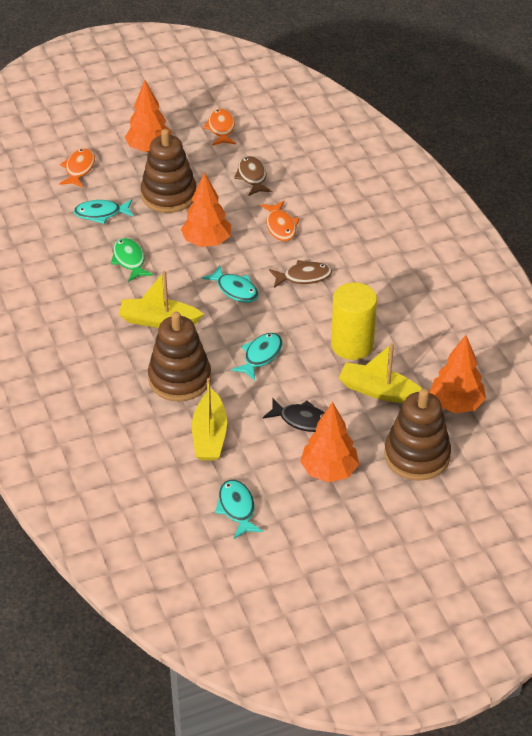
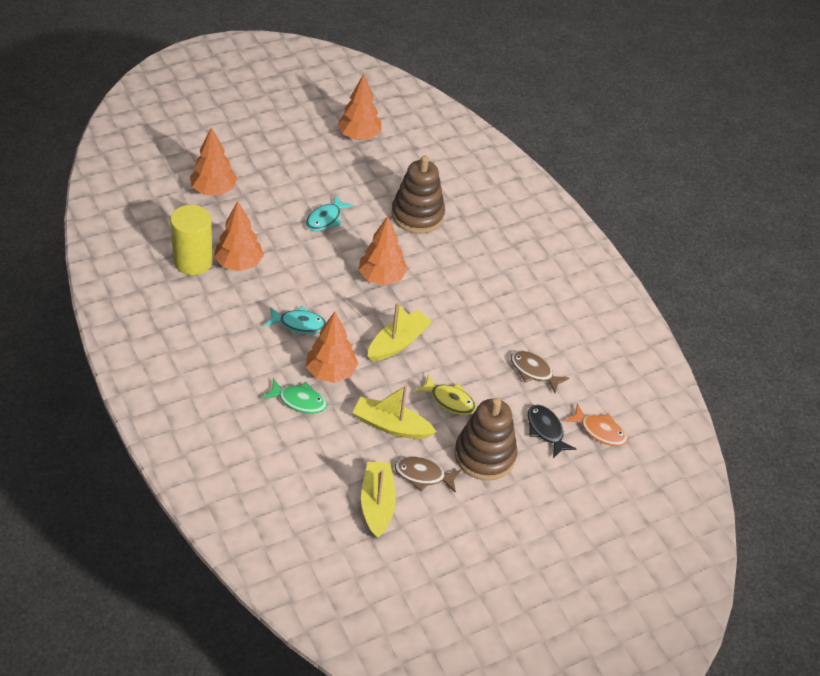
brown stacking toy: [141,129,197,213] [148,312,211,401] [384,389,451,480] = 3 -> [391,155,445,234] [455,398,517,481] = 2
orange fish: [59,148,95,188] [203,109,236,146] [260,201,300,241] = 3 -> [564,404,628,446] = 1
orange tree: [125,80,172,152] [181,172,231,247] [300,402,359,482] [429,335,486,413] = 4 -> [190,127,237,195] [214,201,264,271] [306,312,358,383] [337,74,381,140] [358,216,408,286] = 5
turquoise fish: [74,199,134,224] [202,265,259,303] [215,480,263,539] [231,333,282,381] = 4 -> [264,306,326,334] [306,195,354,231] = 2
yellow fish: none = 0 -> [414,374,476,415] = 1

